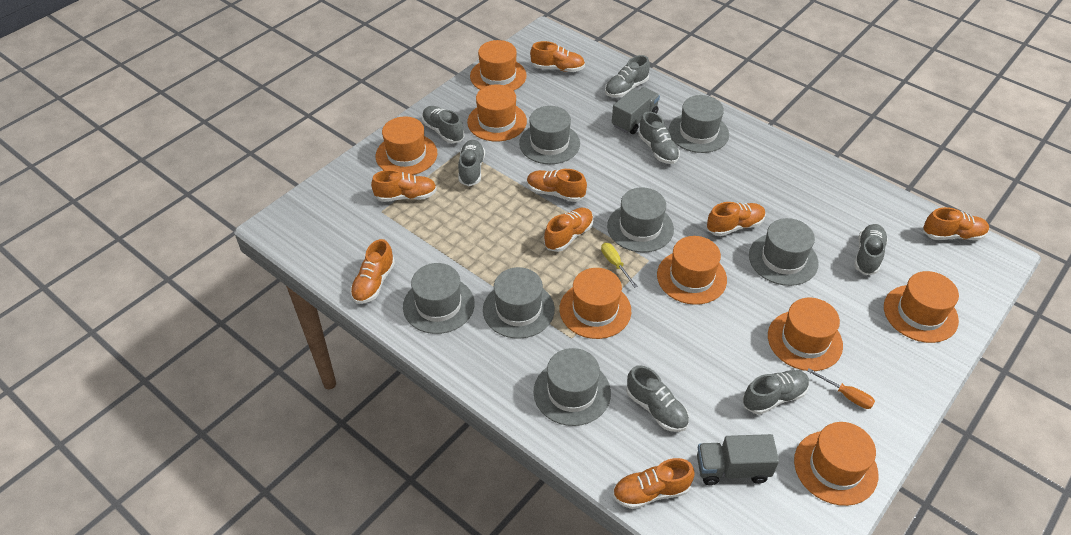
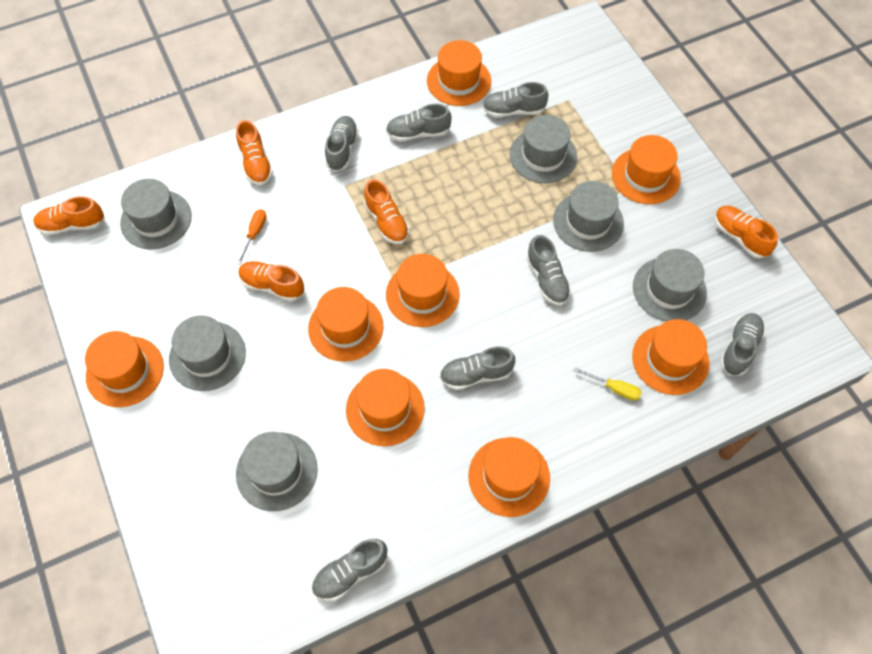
grey hat: [403,263,475,334] [483,267,555,339] [519,106,580,164] [534,348,611,426] [607,187,674,253] [669,95,729,153] [749,218,819,286] = 7 -> [120,179,192,250] [169,315,246,391] [236,432,318,511] [510,115,577,183] [553,181,624,252] [633,249,707,321] = 6
grey truck: [612,87,660,134] [697,434,779,485] = 2 -> none = 0
orange shoe: [350,239,395,304] [371,170,437,202] [527,169,587,202] [530,41,585,72] [544,208,593,252] [613,458,695,509] [707,202,766,236] [923,207,989,240] = 8 -> [33,196,105,235] [236,120,273,185] [238,261,304,302] [364,179,410,244] [714,206,778,259] = 5

